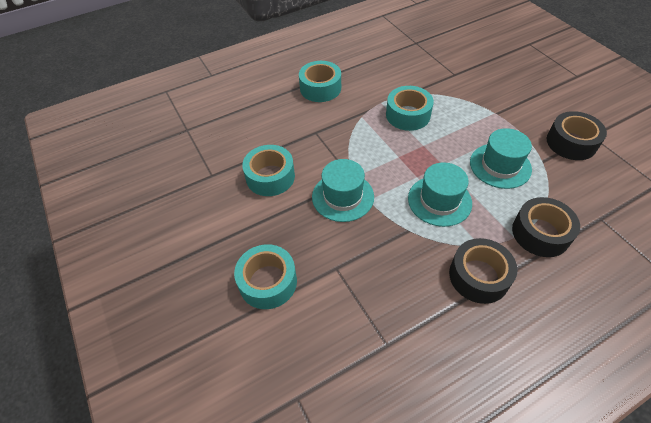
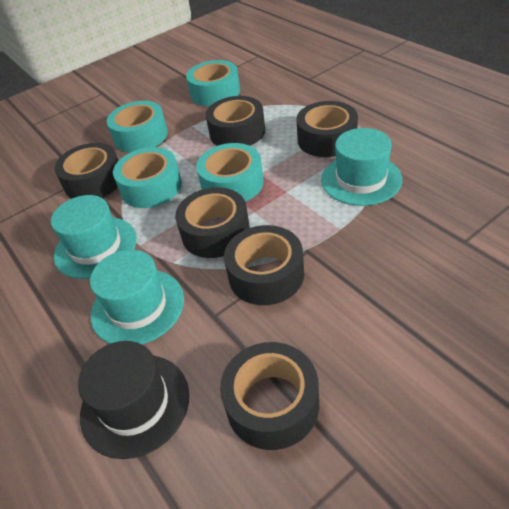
black hat: none = 0 -> [78,341,189,459] = 1
black tape: [449,238,517,304] [512,197,580,257] [547,111,607,160] = 3 -> [54,143,119,199] [175,187,250,258] [206,96,265,146] [220,342,319,450] [224,225,304,305] [296,101,358,157] = 6

